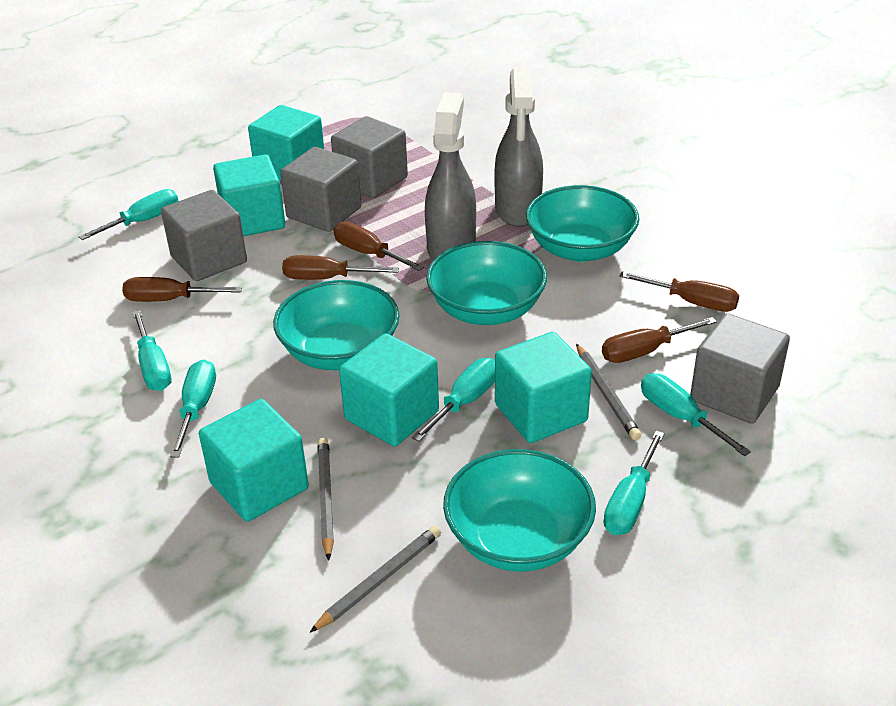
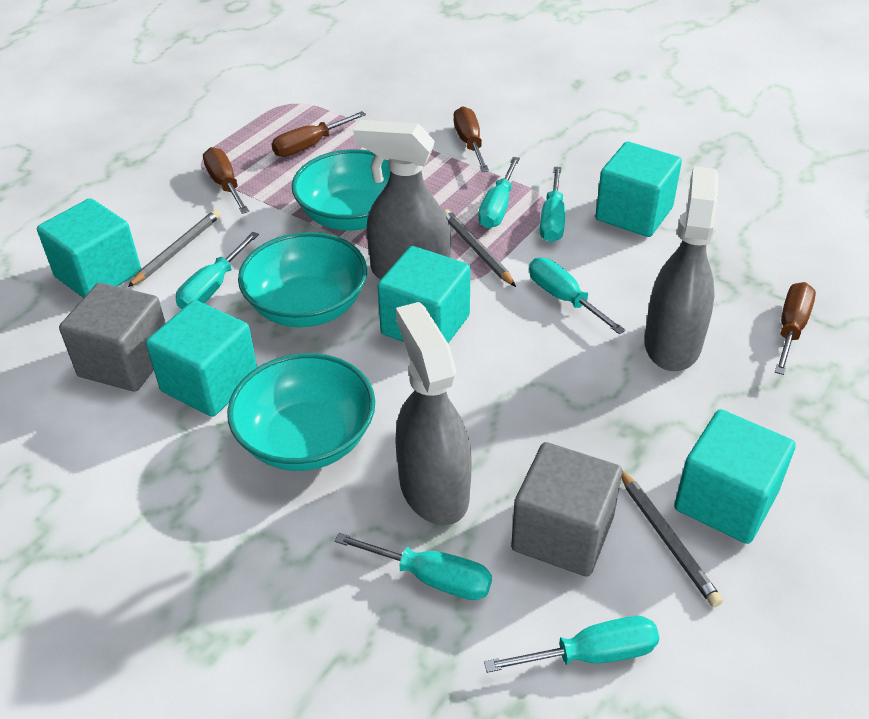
brown screwdriver: [122,277,242,302] [282,255,399,280] [334,221,424,271] [602,317,717,363] [619,272,739,312] = 5 -> [203,147,249,214] [272,111,366,157] [454,106,489,172] [775,282,816,375] = 4
grey cube: [161,190,247,281] [280,147,361,232] [331,116,408,198] [690,313,790,424] = 4 -> [59,283,165,392] [511,442,622,576] = 2
grey spray bottle: [425,92,476,261] [494,68,543,227] = 2 -> [353,120,451,280] [395,302,472,525] [644,166,718,371] = 3
turquoise bowl: [273,280,399,370] [426,241,547,325] [443,449,596,572] [526,185,639,262] = 4 -> [227,353,375,471] [238,232,367,327] [292,149,390,231] = 3

